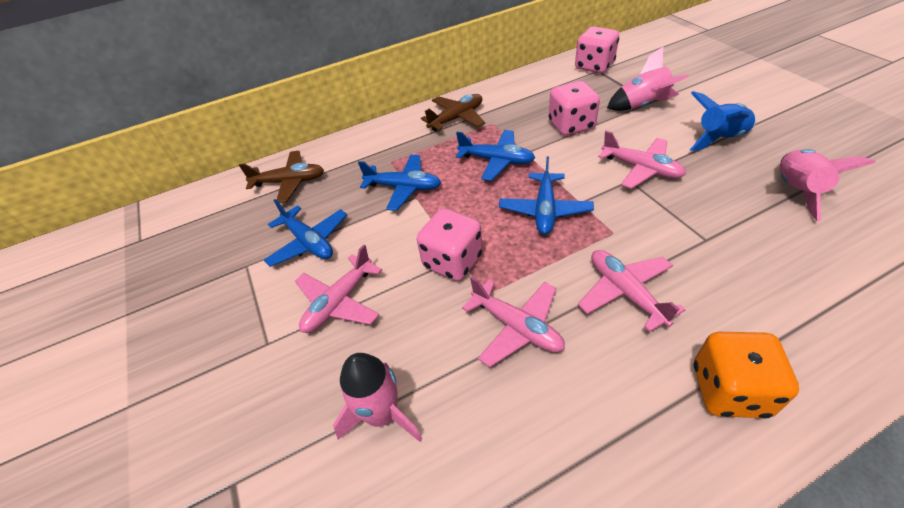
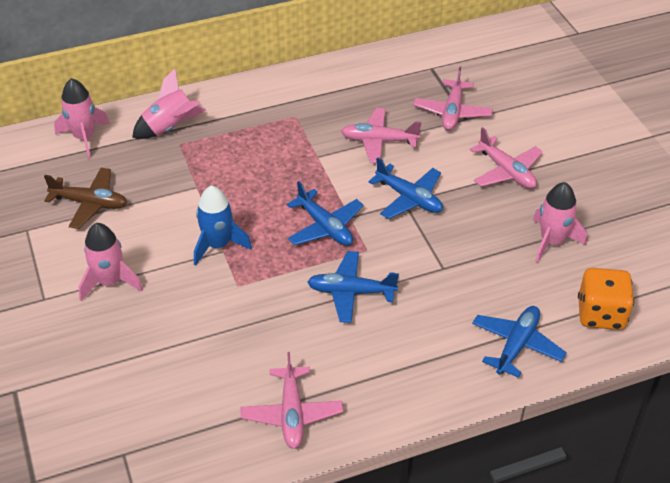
brown plane: [239,151,324,203] [421,94,485,131] = 2 -> [44,168,127,229] = 1
pink dice: [417,208,483,281] [549,81,600,136] [575,26,619,73] = 3 -> none = 0
pink rocket: [333,353,422,442] [607,46,689,111] [780,149,876,221] = 3 -> [54,78,110,158] [78,223,143,301] [132,68,206,139] [533,182,587,263] = 4

